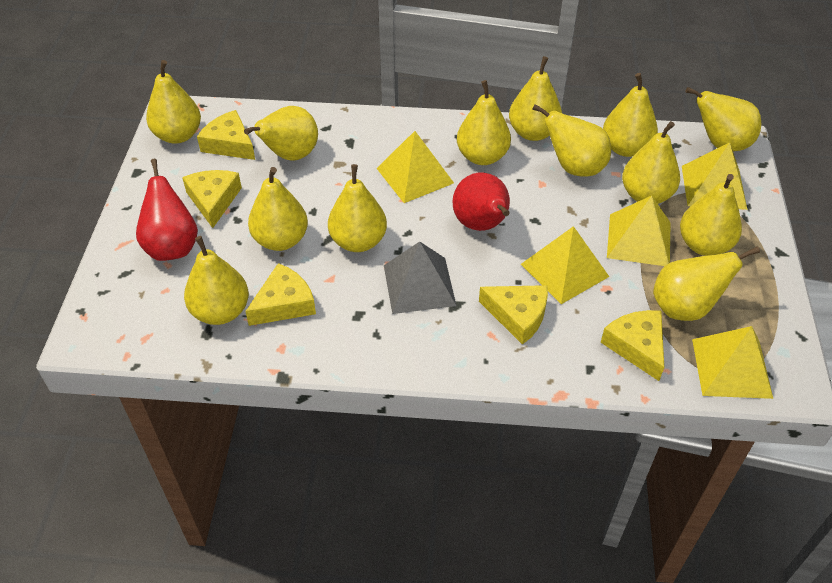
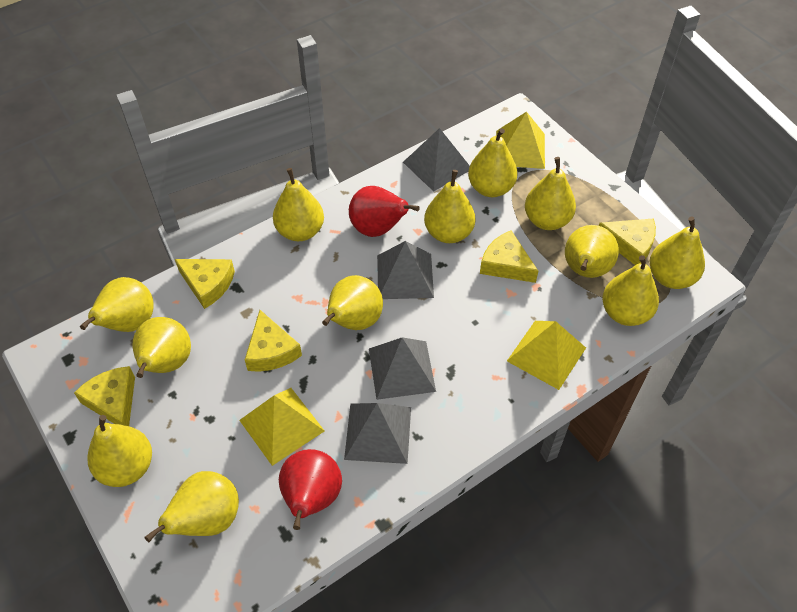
grey pyramid: [384,241,457,314] = 1 -> [344,403,411,464] [369,337,436,400] [377,241,434,299] [403,128,470,192] = 4
yellow pear: [146,60,201,143] [184,236,249,325] [244,106,318,161] [248,167,308,251] [328,164,387,252] [457,80,511,165] [509,56,562,141] [532,104,611,177] [603,73,658,157] [622,121,680,204] [653,246,760,321] [680,174,742,256] [685,87,761,151] = 13 -> [80,277,154,332] [87,415,152,487] [133,317,191,378] [144,471,239,542] [273,168,324,241] [322,275,383,330] [424,170,475,243] [468,128,518,197] [525,157,576,230] [565,225,619,278] [602,255,659,326] [650,217,705,289] = 12
yellow pyramid: [376,131,454,203] [521,226,609,304] [607,196,671,266] [682,142,748,210] [692,326,773,399] = 5 -> [239,388,324,466] [496,112,545,169] [507,321,586,390] = 3

